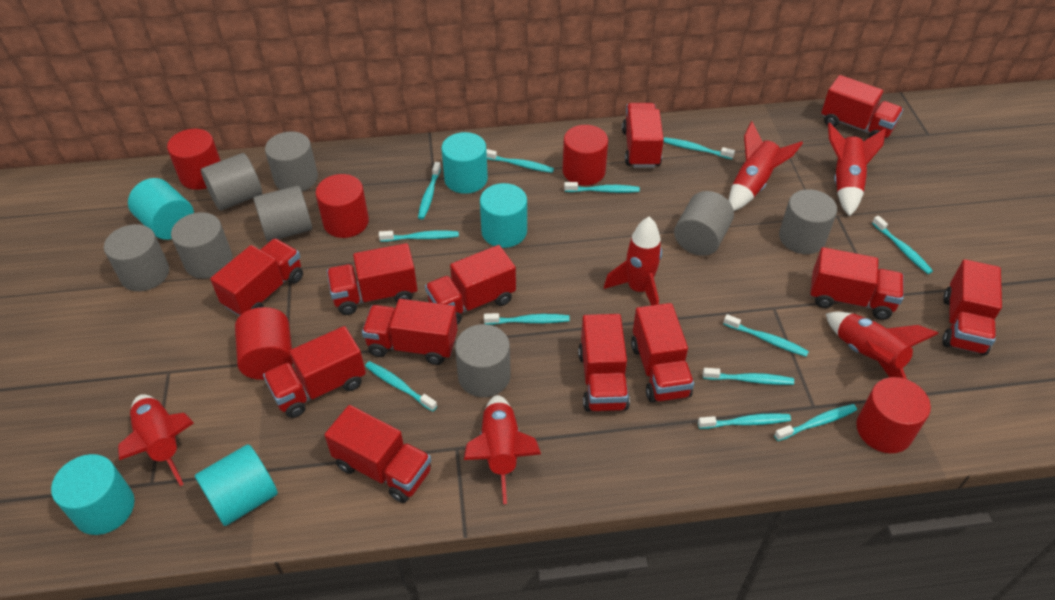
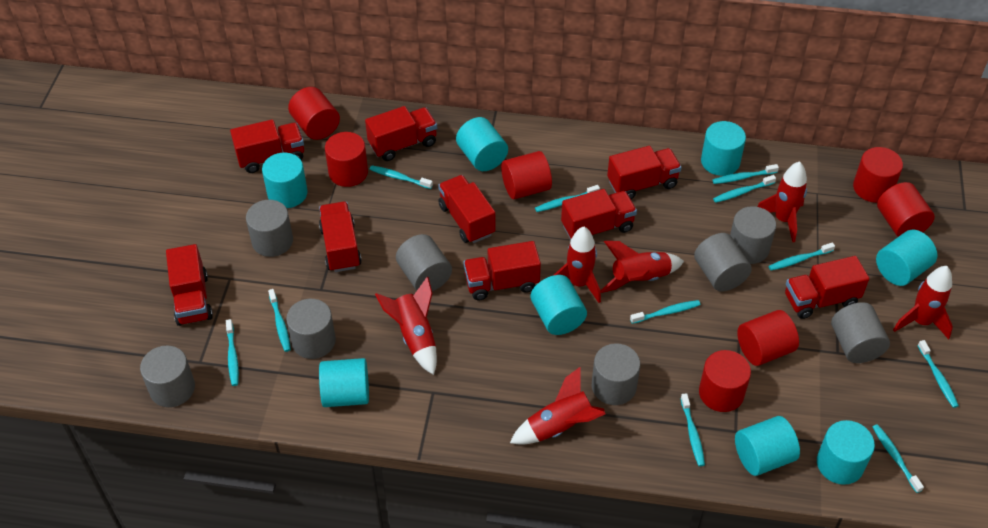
red cylinder: [167,129,221,190] [235,307,293,380] [316,174,369,238] [563,125,608,186] [856,377,931,453] = 5 -> [288,87,340,140] [325,132,368,187] [501,151,552,199] [699,350,751,412] [737,310,799,366] [853,147,903,203] [877,182,935,237] = 7
red truck: [210,238,303,316] [263,326,366,418] [324,405,431,503] [327,243,418,315] [362,299,458,365] [425,245,516,325] [578,314,630,412] [622,103,664,168] [631,303,694,403] [810,247,904,320] [821,75,903,140] [942,259,1002,356] = 12 -> [166,244,213,326] [230,119,304,173] [319,202,362,272] [365,106,437,161] [438,175,495,243] [463,241,541,300] [561,189,637,240] [607,146,682,199] [785,256,869,319] = 9
turquoise cylinder: [51,454,135,535] [128,178,194,240] [195,444,278,526] [441,132,488,194] [480,183,527,248] = 5 -> [262,153,308,208] [319,358,369,407] [456,117,508,171] [531,275,587,335] [701,121,746,176] [735,416,800,476] [817,420,875,485] [876,229,938,286] = 8
turquoise toothbrush: [365,361,437,412] [379,231,459,242] [418,162,441,219] [484,313,570,325] [486,149,554,173] [564,182,640,193] [663,137,735,159] [698,413,791,429] [703,368,794,385] [723,314,809,357] [774,404,857,441] [872,216,933,274] = 12 -> [226,319,239,386] [268,289,291,352] [369,165,433,189] [535,185,600,212] [630,300,700,324] [680,393,705,466] [712,164,779,184] [713,175,776,203] [769,242,835,271] [873,424,924,493] [917,340,959,408] = 11

